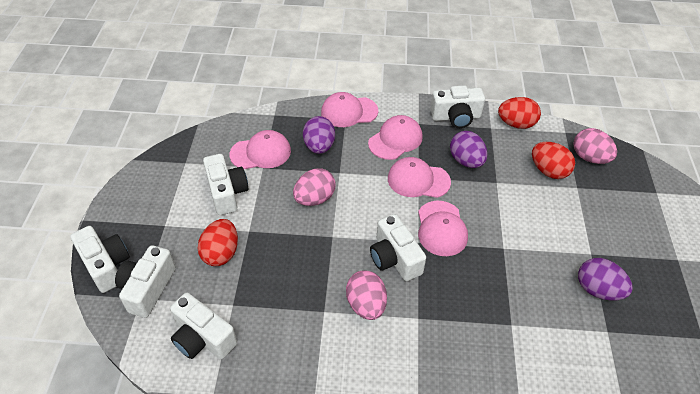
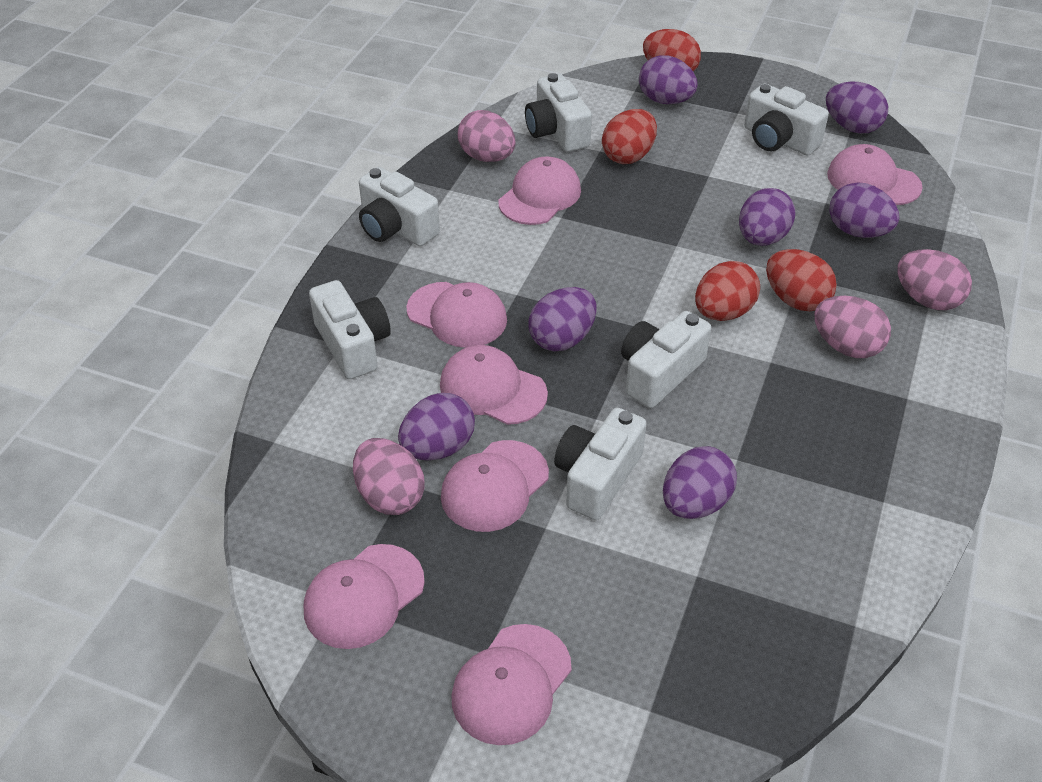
pink cap: [229,130,291,169] [321,92,378,127] [368,115,423,160] [388,157,451,198] [418,201,468,256] = 5 -> [304,544,425,649] [406,282,507,348] [440,345,548,425] [441,440,549,532] [452,624,572,745] [498,157,581,225] [827,144,923,205] = 7
pink egg: [293,168,336,206] [346,270,387,320] [573,128,617,164] = 3 -> [353,438,425,515] [457,110,516,162] [814,296,891,358] [897,249,972,310] = 4
purple egg: [303,116,335,154] [450,131,488,168] [578,258,633,301] = 3 -> [398,393,475,460] [529,287,596,351] [639,56,697,104] [663,446,737,519] [739,188,796,246] [826,81,888,134] [829,182,899,238] = 7
red egg: [198,219,238,266] [498,97,541,129] [532,142,575,179] = 3 -> [602,109,657,164] [643,29,701,72] [695,261,760,321] [766,249,837,311] = 4

